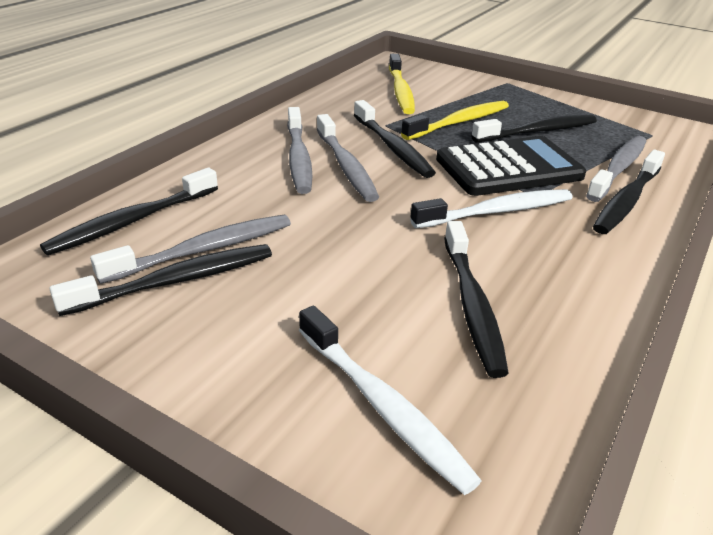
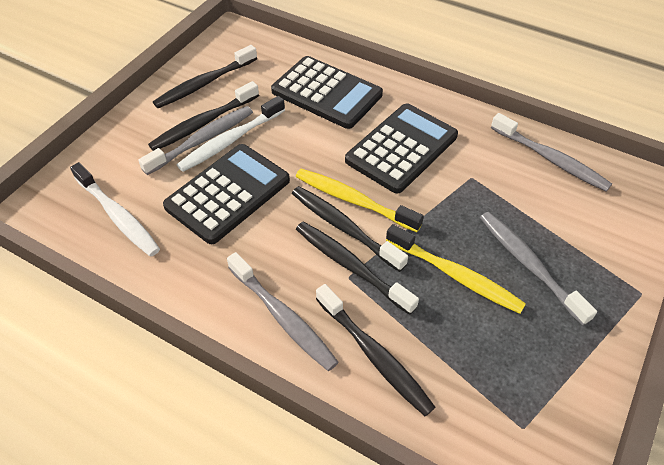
black calculator: [436,136,586,196] = 1 -> [163,144,290,244] [271,56,383,129] [345,103,458,194] = 3
black toothbrush: [40,168,218,255] [50,244,272,316] [354,100,436,178] [444,221,509,378] [471,115,597,142] [593,150,665,234] = 6 -> [148,81,259,151] [153,45,257,108] [292,186,408,272] [296,222,419,315] [316,284,435,416] = 5

